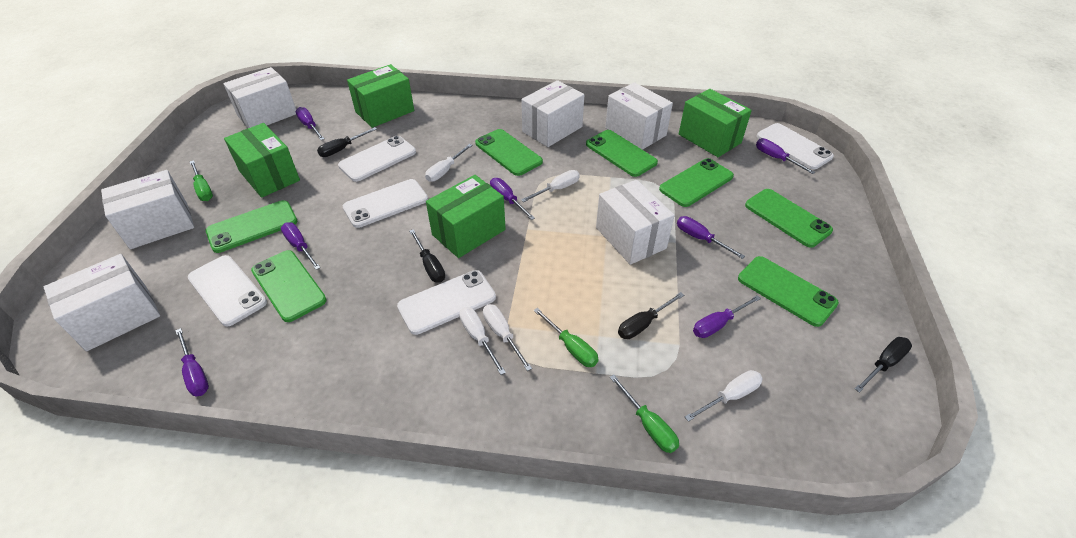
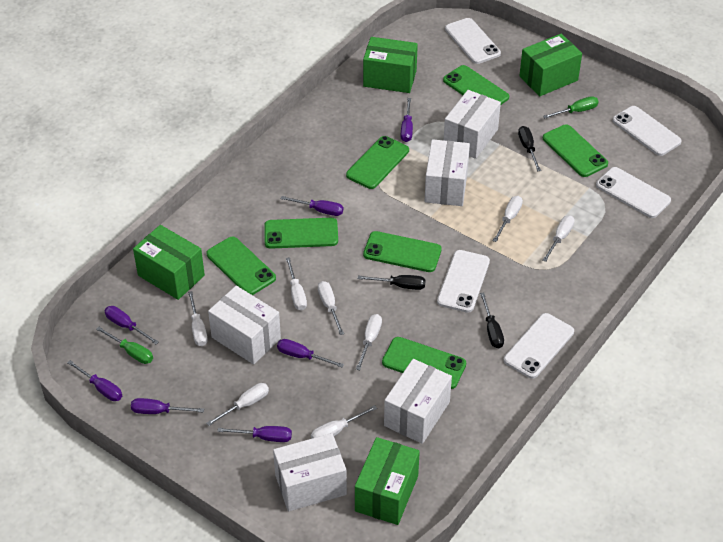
black screwdriver: [317,127,377,157] [409,229,445,283] [618,292,684,339] [854,337,912,393] = 4 -> [358,275,426,290] [480,293,504,348] [518,126,541,171] = 3
green screwdriver: [190,160,213,201] [533,308,599,367] [610,374,679,453] = 3 -> [96,327,153,364] [543,96,599,118] = 2
white box: [44,254,160,351] [101,170,194,249] [224,67,296,128] [521,80,584,147] [596,180,675,265] [605,82,673,150] = 6 -> [208,286,281,364] [273,433,347,511] [384,359,452,444] [425,139,470,206] [444,90,501,159] = 5
white screwdriver: [425,144,473,182] [459,307,506,375] [483,304,532,371] [521,170,580,202] [685,370,763,422] = 5 -> [188,291,208,346] [206,383,269,426] [286,257,307,310] [311,405,377,438] [318,281,344,335] [356,314,382,370] [493,196,523,242] [543,215,575,262] = 8

